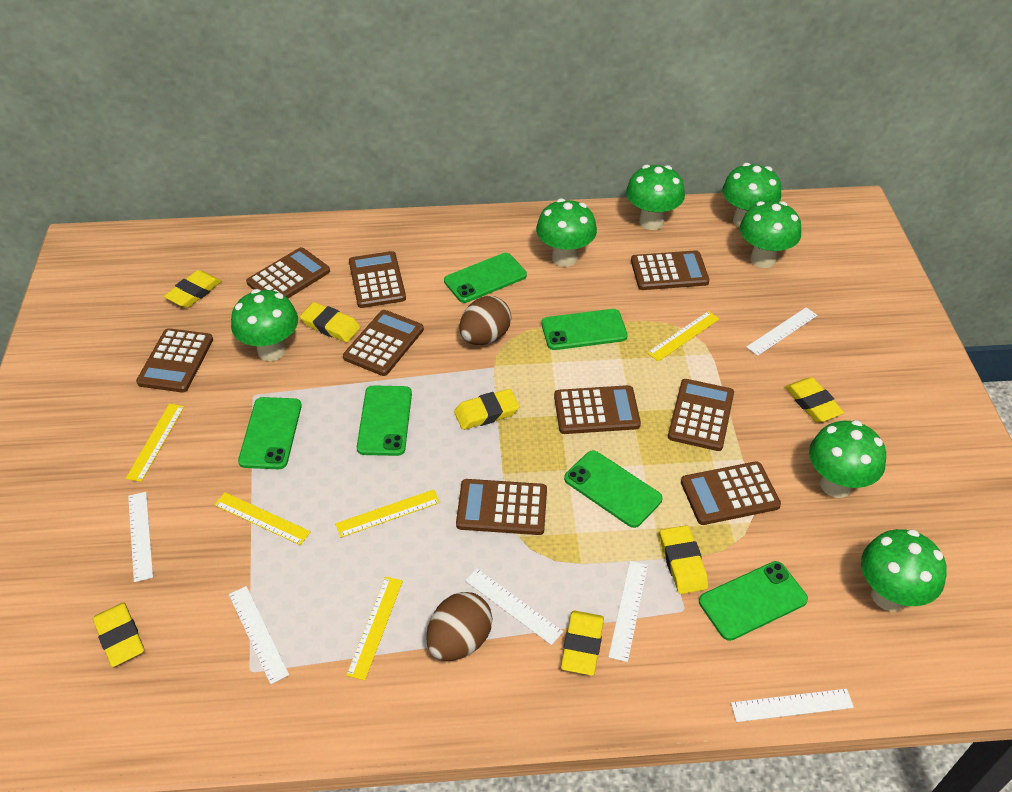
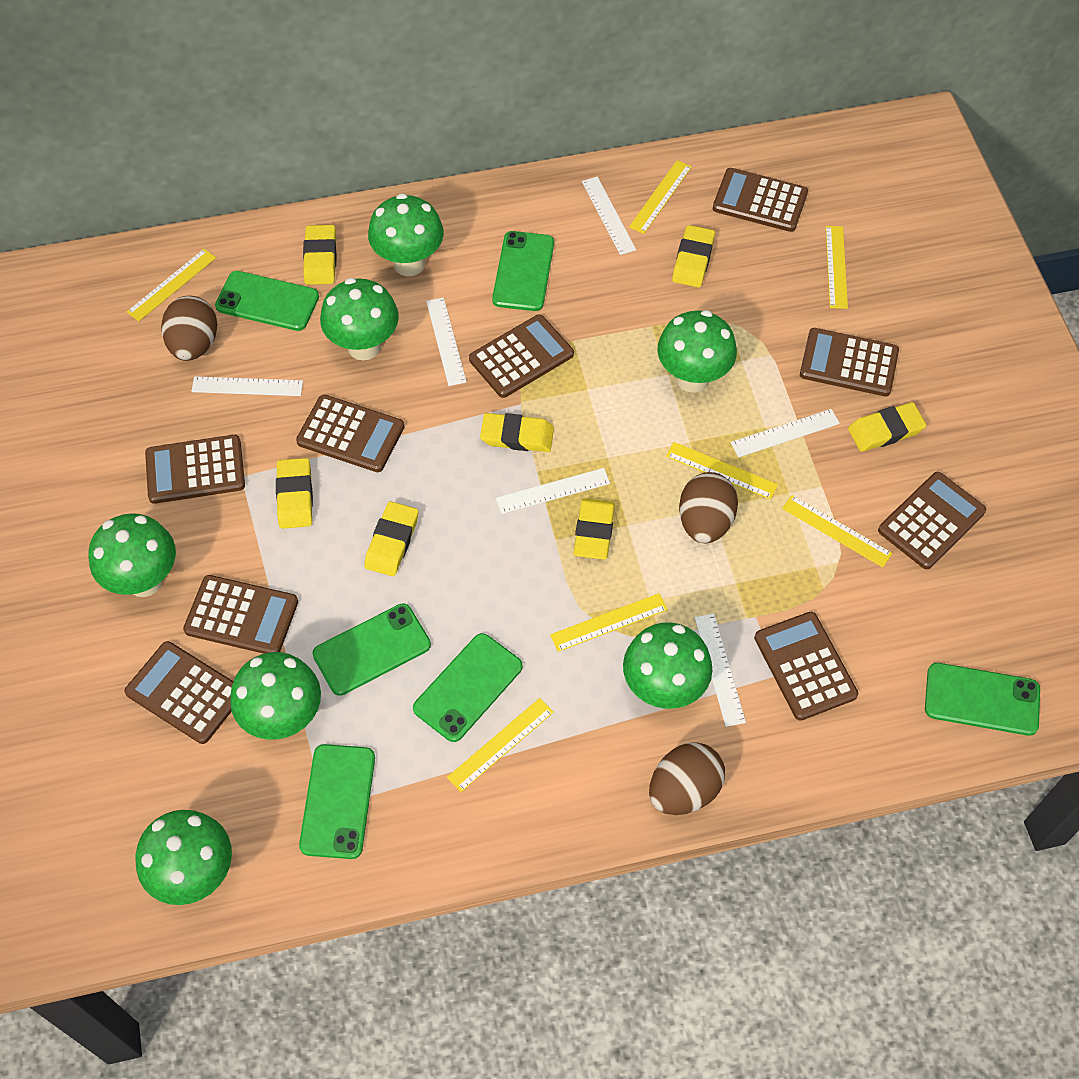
brown egg: [426,592,493,661] [459,296,511,345] = 2 -> [161,296,217,361] [649,742,725,815] [679,472,738,544] = 3
yellow ruler: [125,404,184,482] [214,492,311,545] [335,489,440,538] [346,577,403,680] [647,311,719,361] = 5 -> [127,249,216,321] [447,698,554,792] [550,593,668,652] [629,160,692,234] [666,442,778,499] [782,495,893,568] [825,226,848,309] = 7

